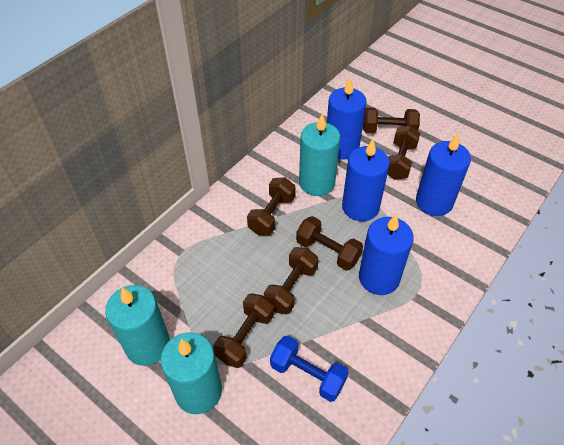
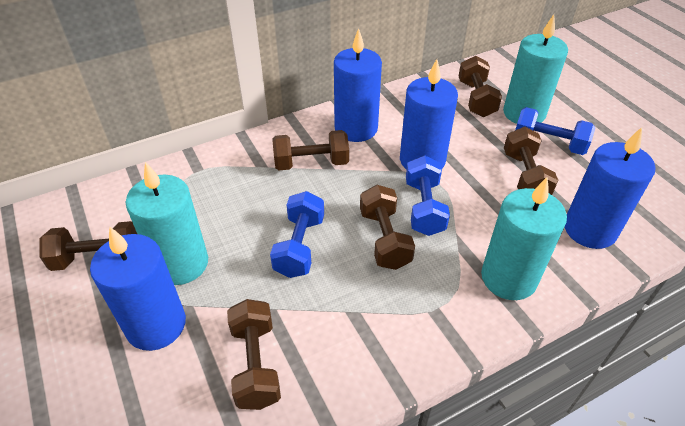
blue dumbbell: [270,335,349,402] = 1 -> [270,191,324,278] [406,155,450,236] [515,107,595,155] = 3

